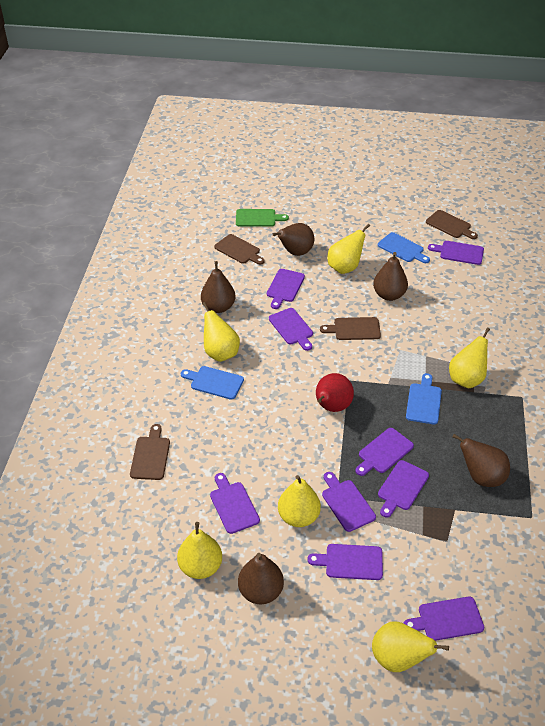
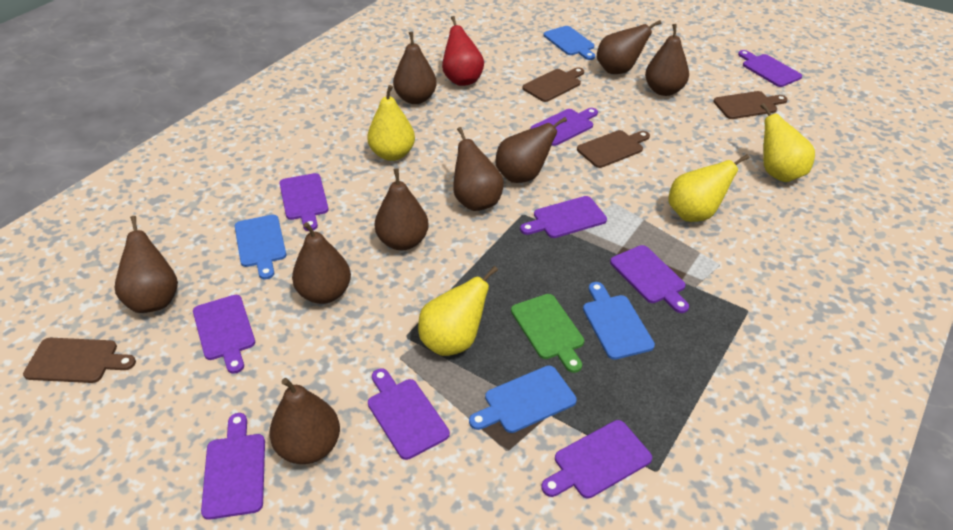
blue cutting board: [180,366,244,400] [378,232,430,263] [406,373,442,424] = 3 -> [235,215,286,280] [469,365,577,433] [543,26,595,60] [583,282,655,360] = 4
brown pear: [201,261,235,313] [238,553,284,604] [273,223,314,256] [373,252,408,301] [453,434,510,487] = 5 -> [115,216,178,313] [269,378,340,464] [292,222,351,304] [374,168,429,250] [393,32,437,104] [453,127,504,211] [496,117,567,183] [597,20,661,74] [645,24,689,96] = 9
yellow pear: [177,522,222,579] [202,302,240,362] [278,475,321,527] [327,224,370,274] [372,621,449,672] [449,328,490,388] = 6 -> [367,85,415,161] [418,266,498,356] [668,154,749,222] [760,103,815,182] = 4

